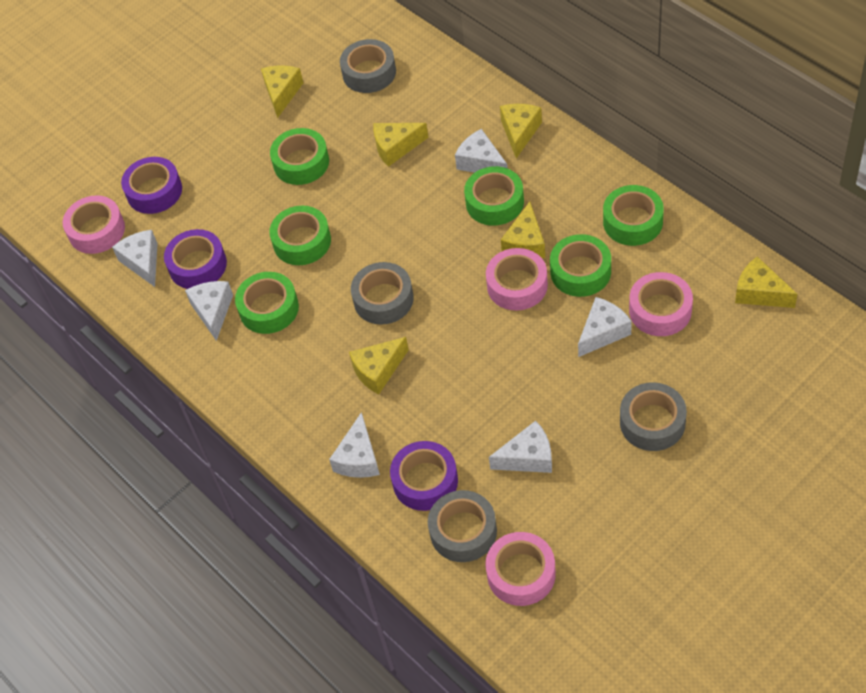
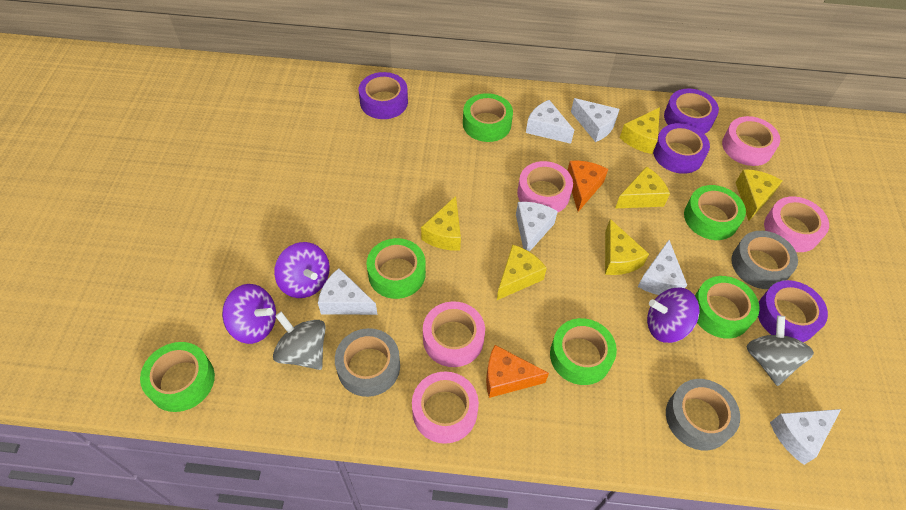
grey spinning top: none = 0 -> [273,312,326,370] [746,316,814,386] = 2
grey tape: [340,39,396,93] [351,262,414,325] [428,490,497,562] [620,382,687,451] = 4 -> [335,328,400,397] [666,379,740,450] [731,231,798,289] = 3
orange cheese: none = 0 -> [486,345,549,398] [567,161,608,212] = 2
pink tape: [63,195,125,254] [485,532,556,606] [486,248,548,311] [629,272,693,336] = 4 -> [412,371,479,444] [423,301,485,367] [517,161,573,213] [722,116,780,166] [764,196,829,252] = 5
purple spinning top: none = 0 -> [222,284,276,344] [274,242,330,298] [647,287,699,343] = 3
purple tape: [121,157,182,214] [164,229,227,289] [390,441,458,511] = 3 -> [359,72,408,119] [653,123,710,174] [664,89,719,134] [758,280,828,342] = 4

